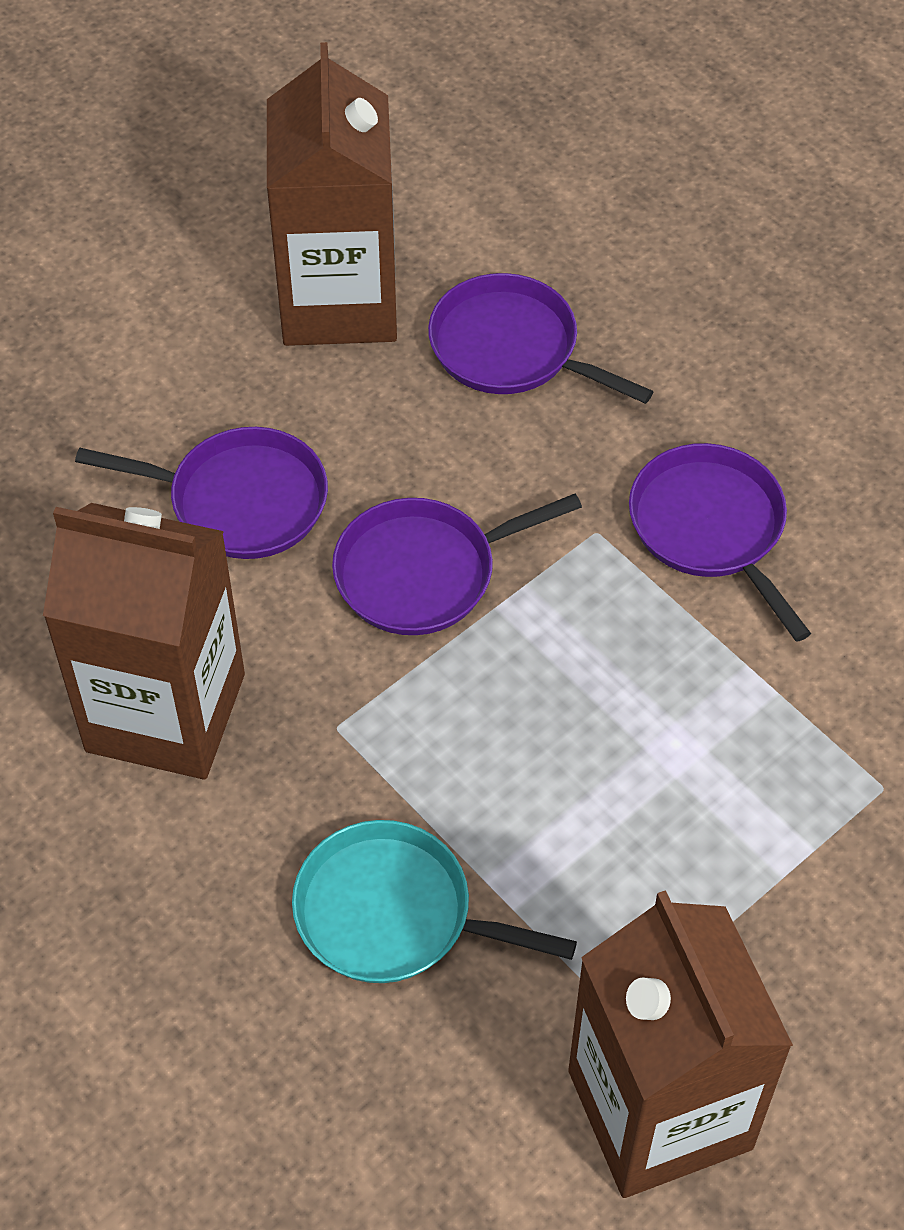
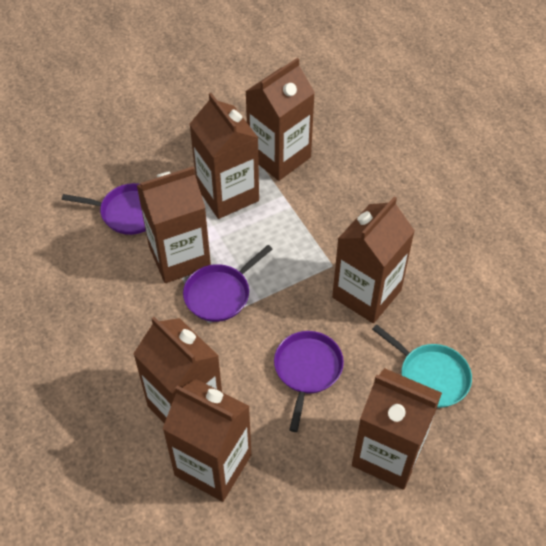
brown carton: [43,503,245,780] [267,42,397,346] [568,890,793,1198] = 3 -> [133,317,222,423] [137,167,211,283] [163,379,252,502] [190,93,259,219] [245,58,315,181] [332,196,415,323] [352,368,442,490] = 7
purple pan: [75,427,328,559] [332,494,582,635] [428,273,654,404] [629,443,811,642] = 4 -> [62,183,146,235] [183,245,273,322] [274,331,344,432] = 3

